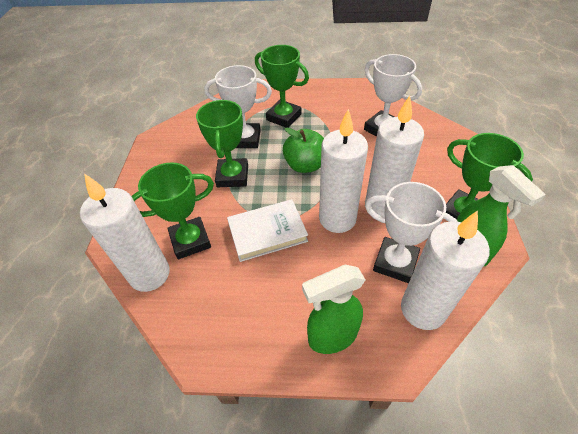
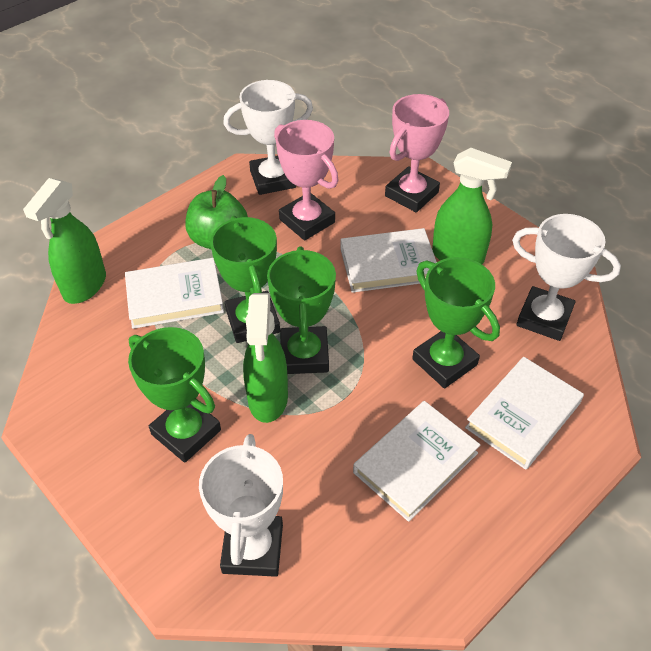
green spray bottle: [302,265,366,354] [457,165,546,267] = 2 -> [23,178,106,304] [243,293,288,423] [432,148,512,264] = 3
pink trophy: none = 0 -> [274,120,339,240] [385,94,449,212] = 2
white book: [227,199,308,262] = 1 -> [125,258,224,329] [340,228,436,293] [353,401,480,522] [465,357,584,470] = 4
white candle: [80,173,170,292] [319,109,368,233] [365,95,424,217] [401,211,490,330] = 4 -> none = 0

